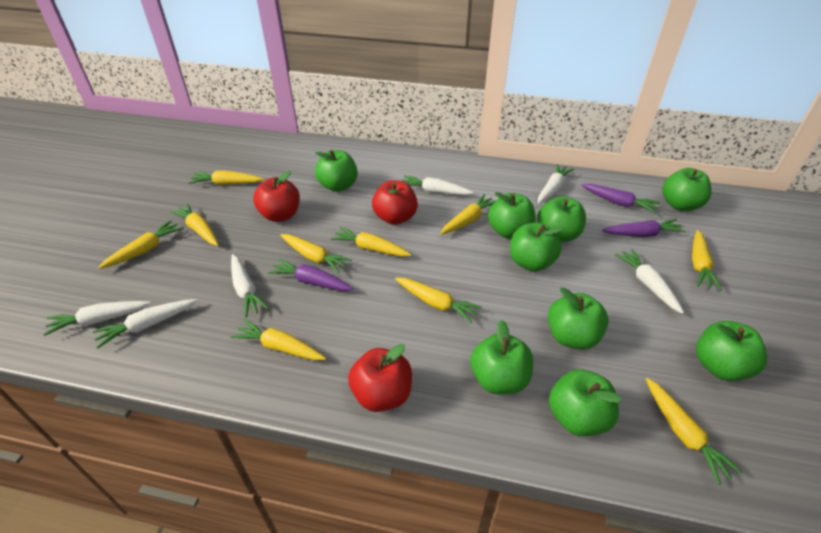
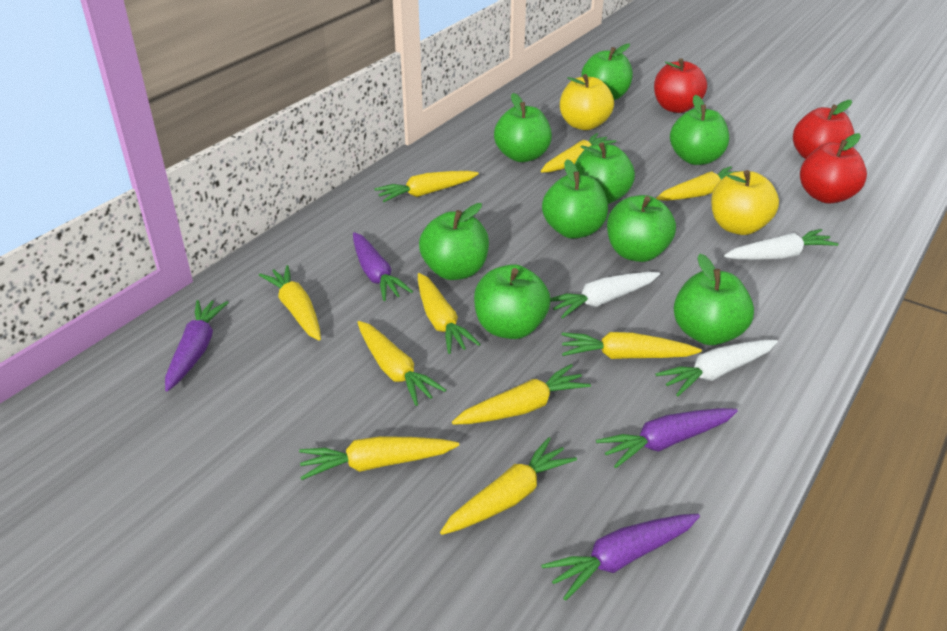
purple carrot: [268,258,354,291] [581,184,660,214] [602,219,686,237] = 3 -> [165,300,229,392] [353,232,413,301] [541,514,700,601] [596,408,738,468] = 4
white carrot: [43,301,151,336] [93,299,198,348] [231,254,269,318] [402,175,474,195] [538,164,574,204] [614,249,684,314] = 6 -> [550,272,660,319] [656,340,778,396] [724,229,838,260] = 3
yellow apple: none = 0 -> [560,74,614,130] [711,170,779,235] = 2

